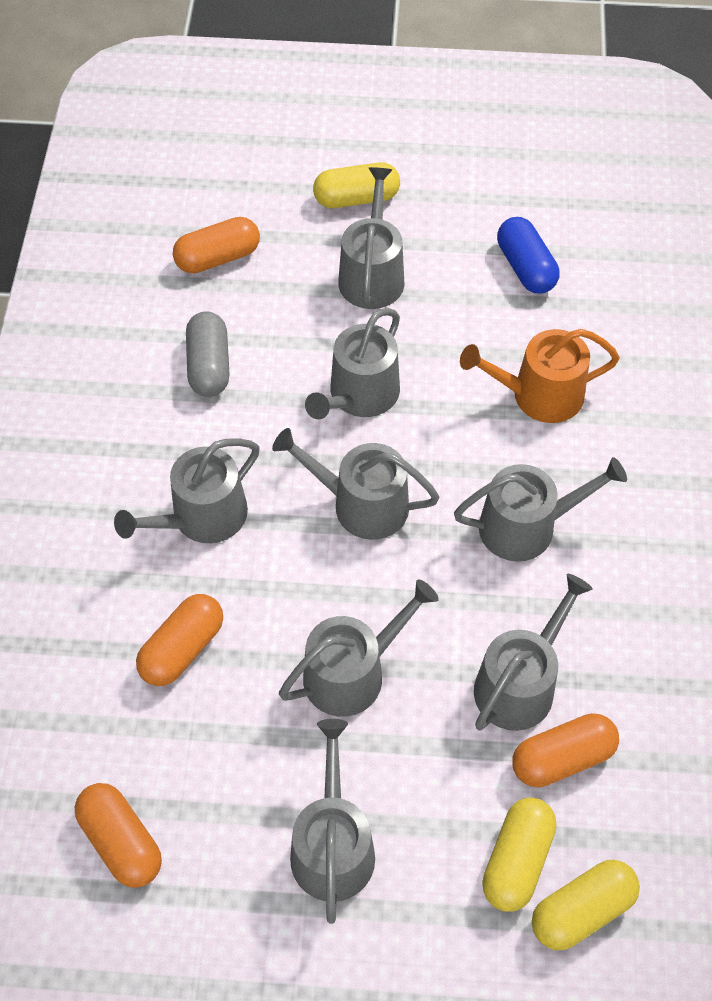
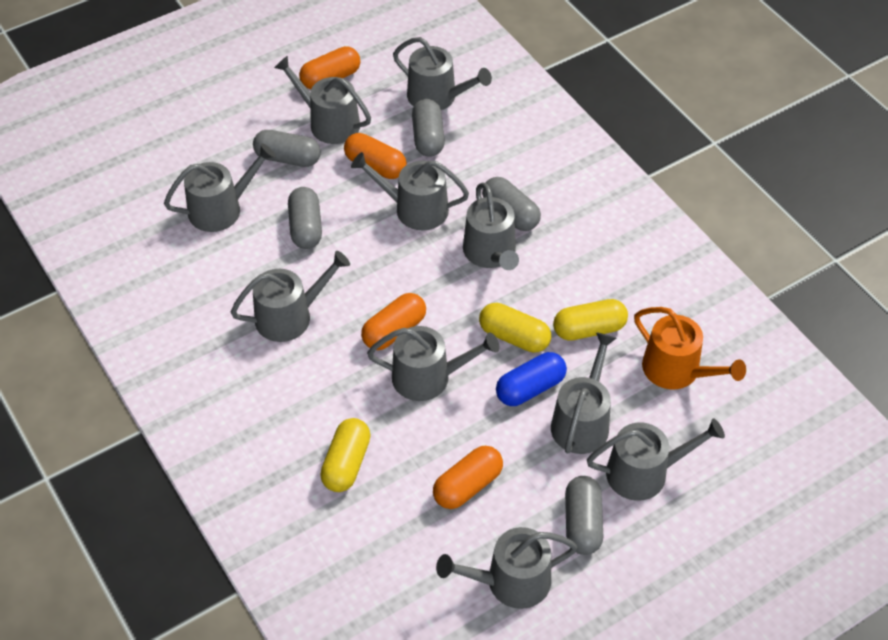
grey capsule: [186,311,229,397] = 1 -> [253,130,321,167] [288,187,322,249] [412,99,445,157] [482,177,541,231] [565,476,603,555] = 5
grey watering can: [114,438,260,543] [272,428,439,540] [279,579,439,717] [290,719,375,924] [305,308,400,419] [338,167,405,309] [454,457,627,562] [474,574,593,731] = 8 -> [164,143,276,232] [231,251,350,342] [274,56,371,144] [351,152,469,230] [367,326,500,401] [393,37,492,110] [436,527,577,609] [463,183,519,270] [551,332,617,454] [587,418,725,501] = 10

